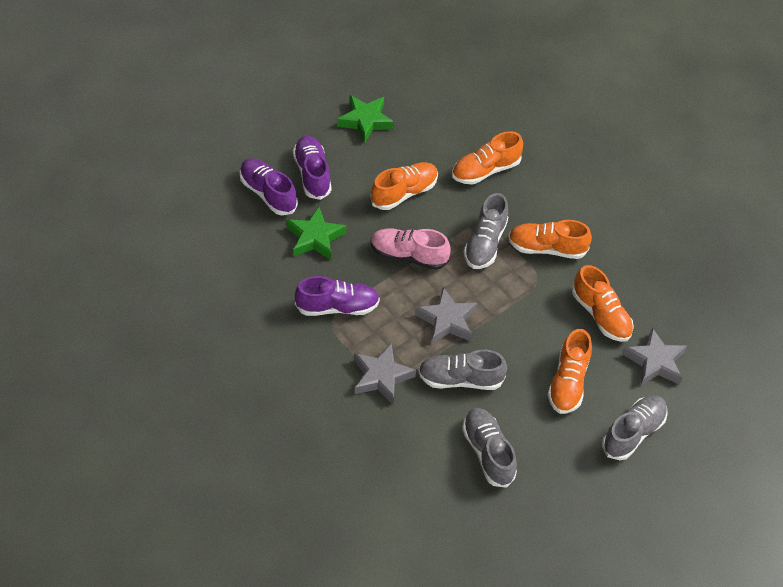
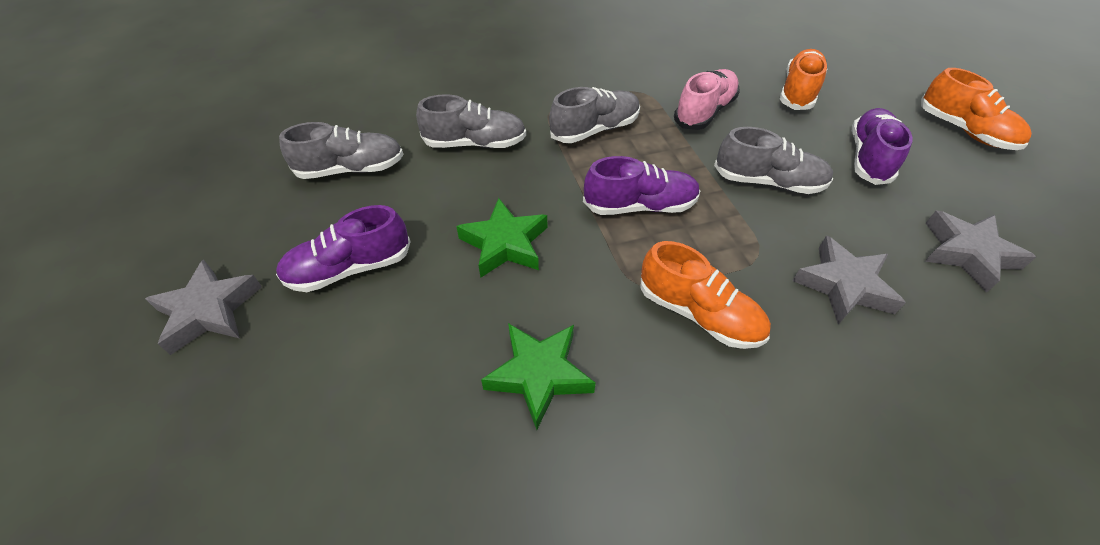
orange shoe: [370,162,438,210] [452,131,523,185] [508,220,592,259] [548,329,592,414] [572,265,634,342] = 5 -> [640,241,771,349] [780,49,827,110] [921,68,1032,150] = 3

